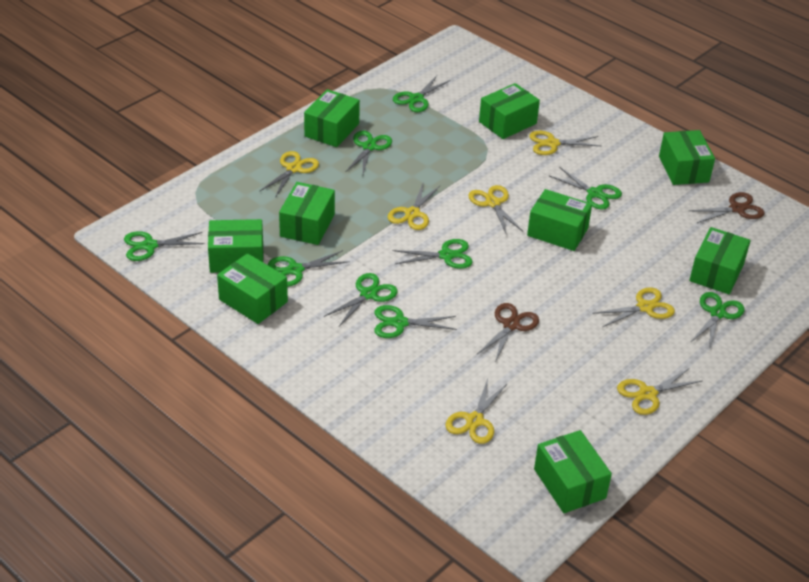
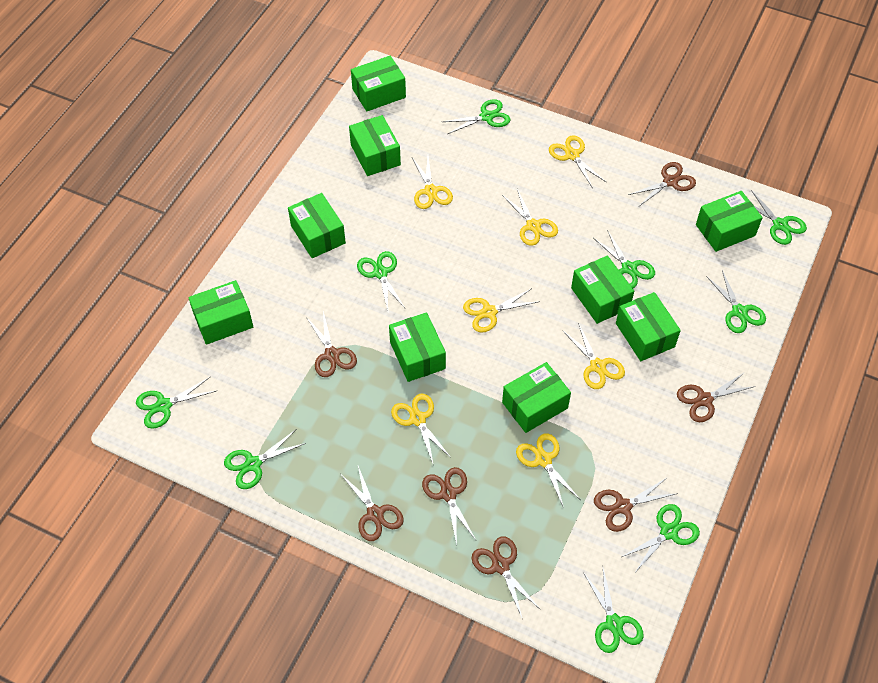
brown scissors: [477,303,539,363] [689,192,764,223] = 2 -> [306,311,357,377] [341,466,404,541] [422,467,476,545] [471,537,541,620] [594,477,678,532] [628,162,696,207] [677,372,756,422] = 7

